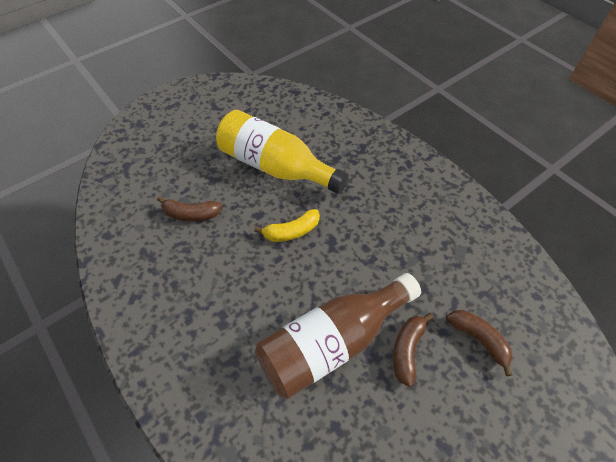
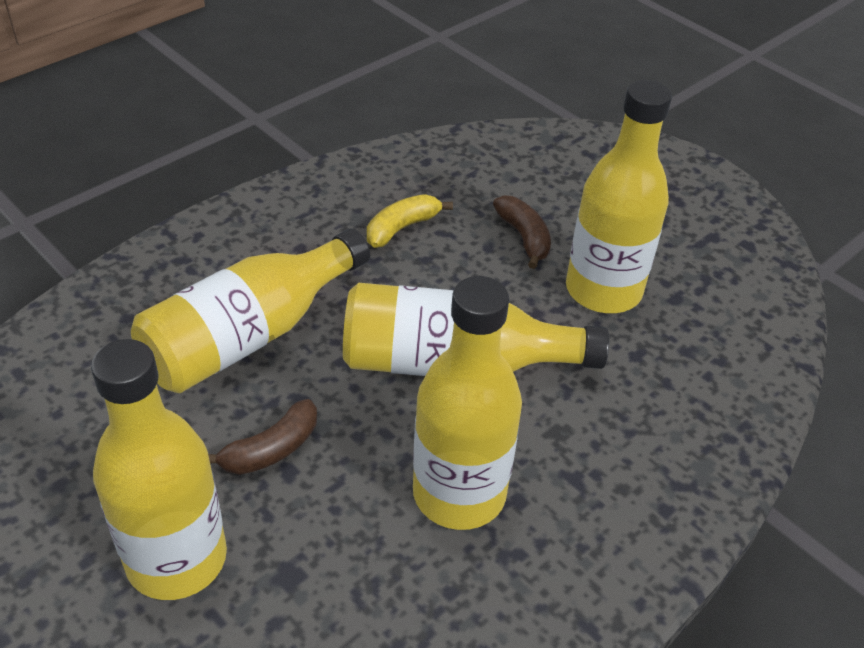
brown banana: [157,196,222,222] [393,313,434,387] [446,310,513,376] = 3 -> [208,399,317,475] [493,195,551,269] = 2
brown bottle: [255,273,421,399] = 1 -> none = 0
yellow bottle: [216,110,349,194] = 1 -> [91,339,227,600] [131,228,370,393] [343,283,609,376] [413,276,522,530] [566,80,672,313] = 5

